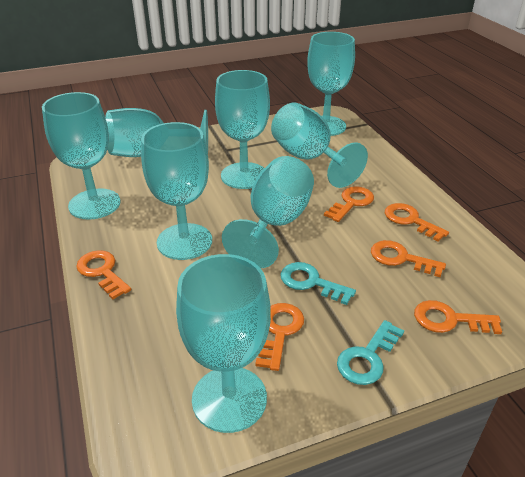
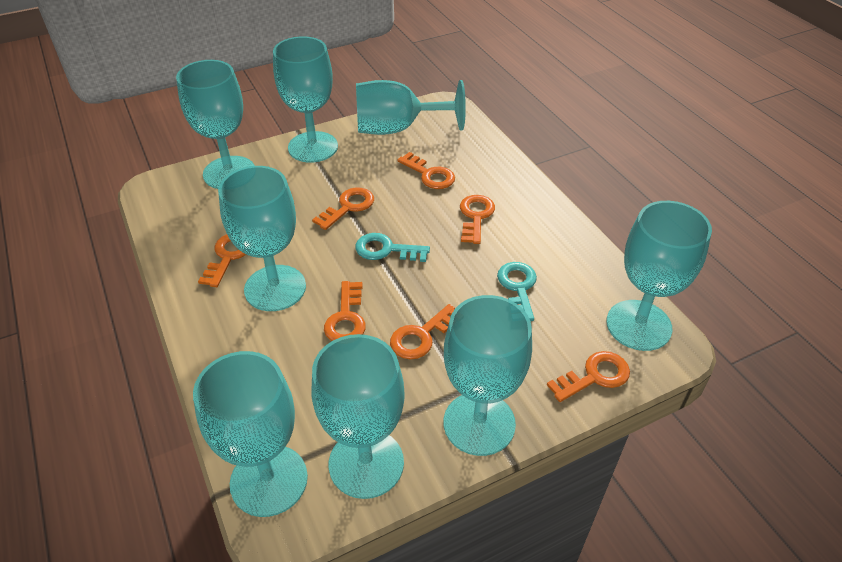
orange key: [76,250,131,299] [255,303,304,371] [324,186,374,222] [371,240,446,277] [385,203,449,241] [414,300,502,334] = 6 -> [198,234,246,287] [312,187,374,230] [324,281,366,341] [390,304,455,359] [397,152,455,189] [460,195,495,244] [547,351,630,402] = 7

